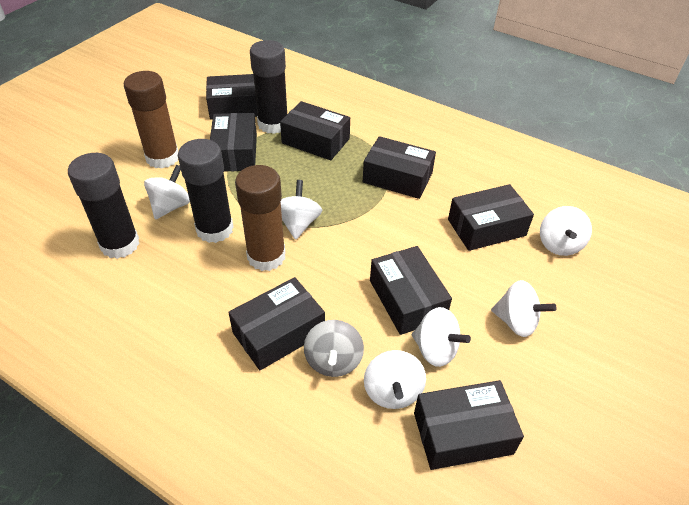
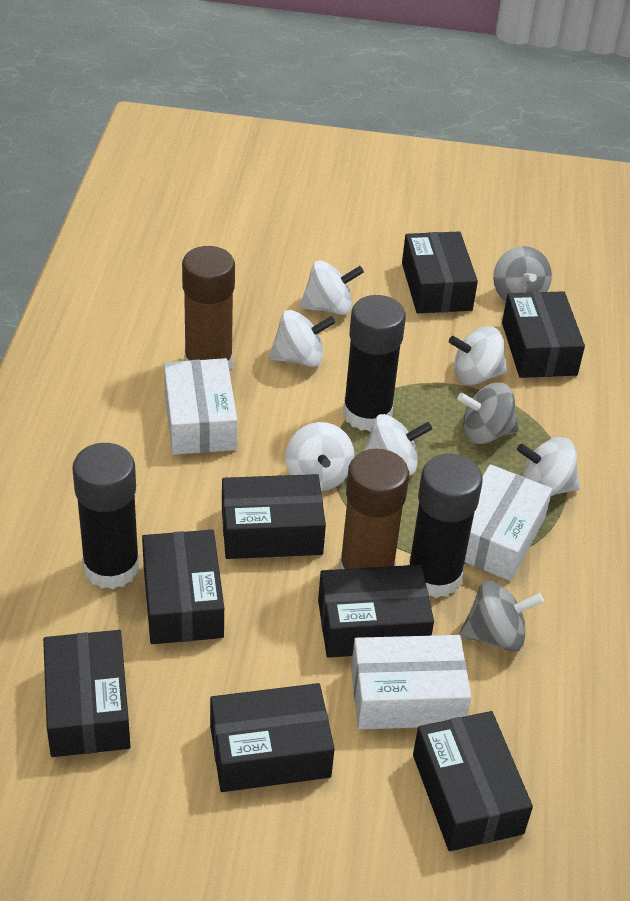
grey spinning top: [304,320,364,377] = 1 -> [457,383,519,444] [459,581,544,652] [493,246,552,302] = 3
white box: none = 0 -> [164,358,237,455] [351,635,471,730] [465,464,552,581] = 3

